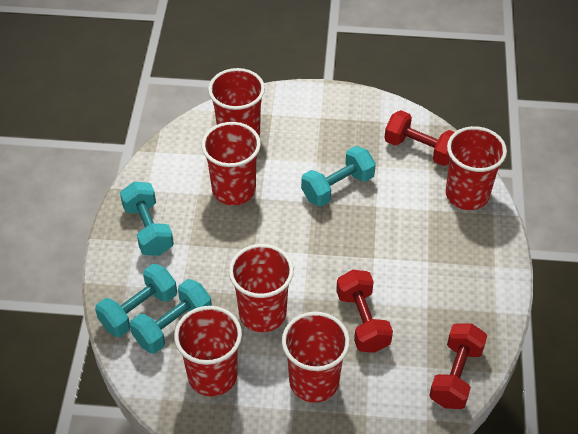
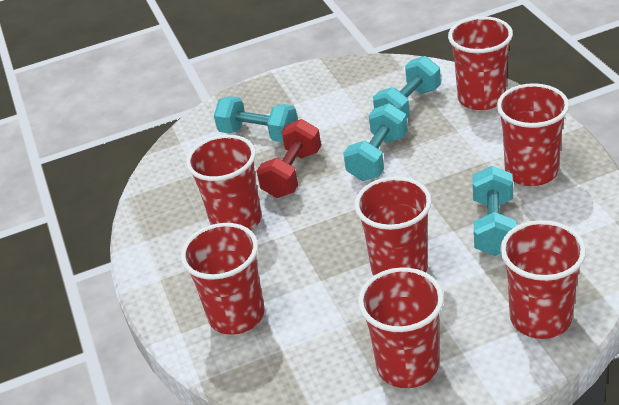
red cup: [174,306,242,396] [202,122,261,205] [208,68,265,137] [229,244,294,332] [282,312,350,402] [446,126,507,210] = 6 -> [181,223,264,335] [186,135,261,230] [355,176,432,276] [358,267,444,388] [448,16,513,110] [497,83,569,186] [500,220,586,339] = 7
red dumbbell: [336,270,393,353] [385,110,454,166] [429,323,487,409] = 3 -> [256,119,321,198] = 1

